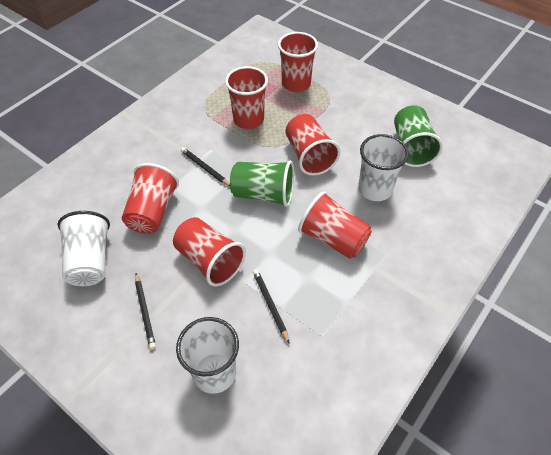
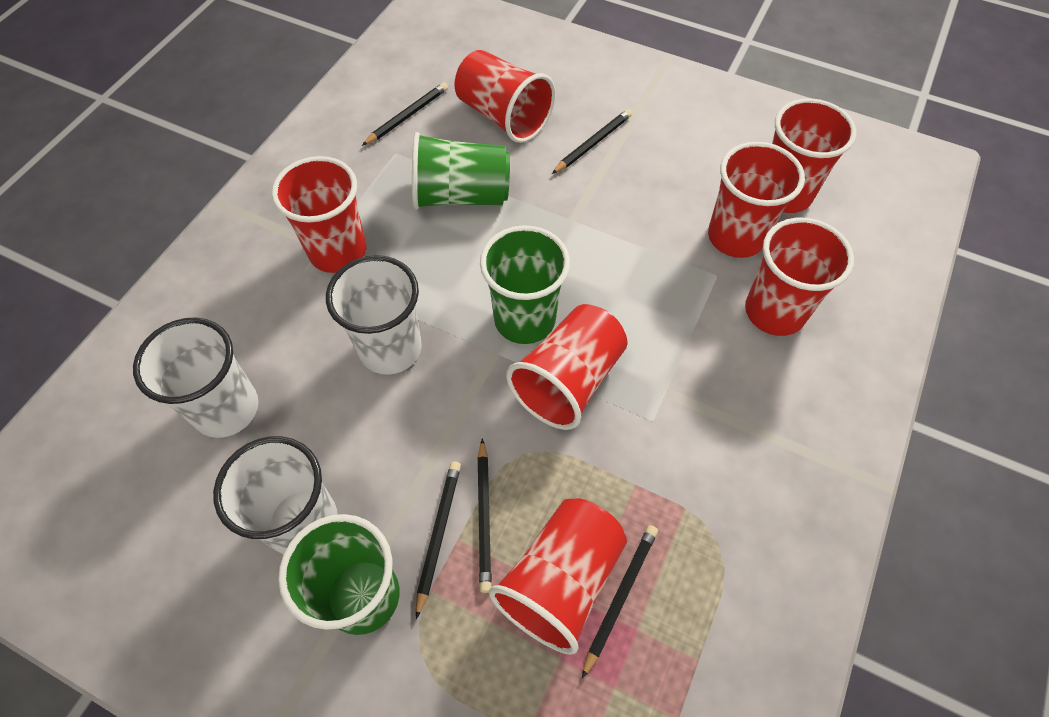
black pencil: [135,273,156,350] [181,147,230,186] [253,269,290,344] = 3 -> [362,82,448,146] [416,461,461,619] [477,438,492,593] [552,109,632,174] [582,525,658,679] = 5
green cup: [230,161,294,207] [394,105,443,167] = 2 -> [278,514,400,635] [412,132,510,210] [480,225,570,344] = 3
red cup: [122,163,179,234] [173,217,246,287] [225,66,268,129] [278,32,318,92] [286,114,340,176] [298,191,372,259] = 6 -> [272,156,366,273] [455,50,556,143] [489,498,627,655] [506,304,627,430] [708,142,805,258] [745,218,854,336] [772,98,857,213] = 7

